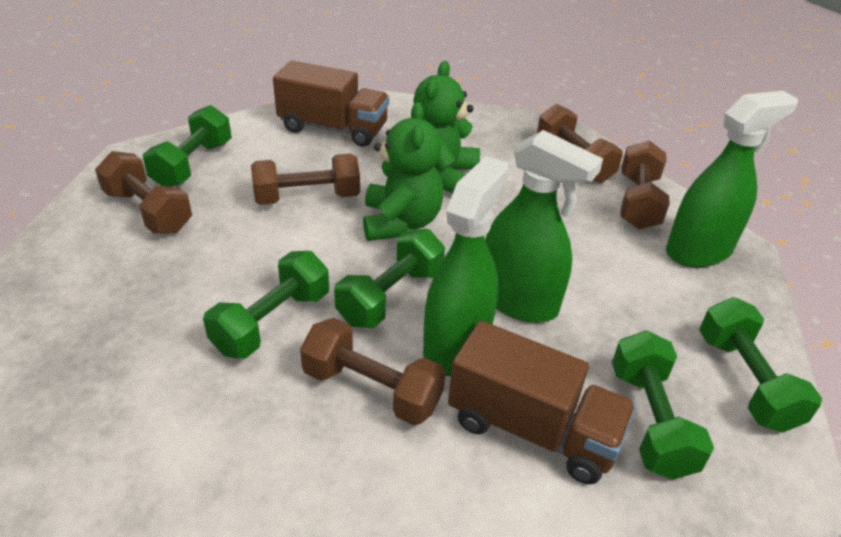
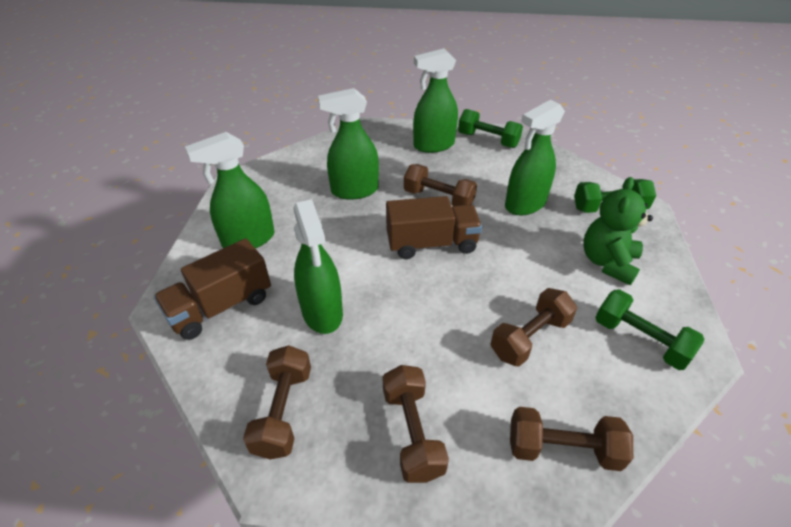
green dumbbell: [143,105,232,187] [203,251,329,359] [334,229,445,328] [612,330,714,480] [699,297,822,433] = 5 -> [458,109,523,148] [574,179,656,213] [595,289,705,370] = 3
green spray bottle: [423,156,509,376] [485,130,603,323] [666,91,798,267] = 3 -> [185,132,275,248] [293,199,343,334] [318,88,379,200] [413,48,458,153] [505,100,565,215] = 5
green teddy bear: [363,102,444,241] [413,61,480,193] = 2 -> [583,177,653,285] = 1

